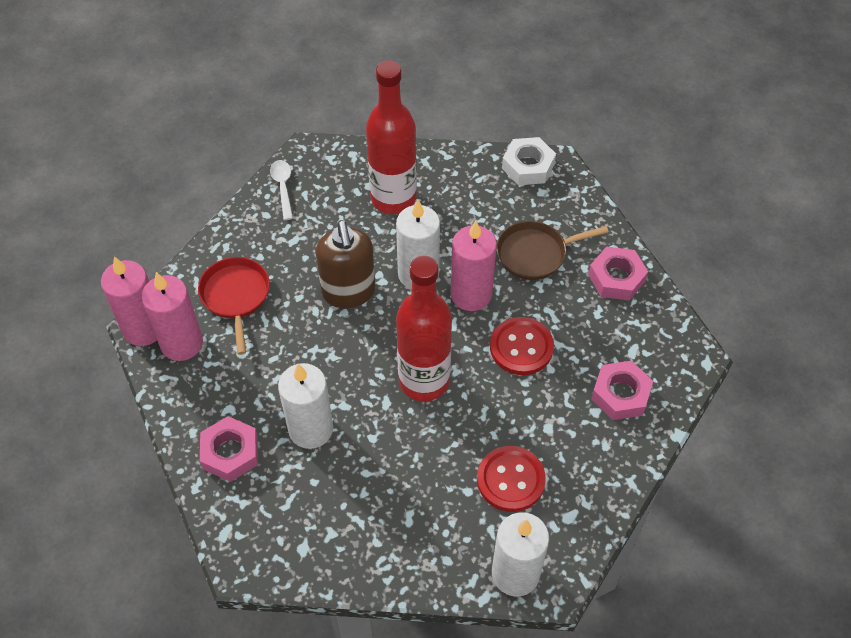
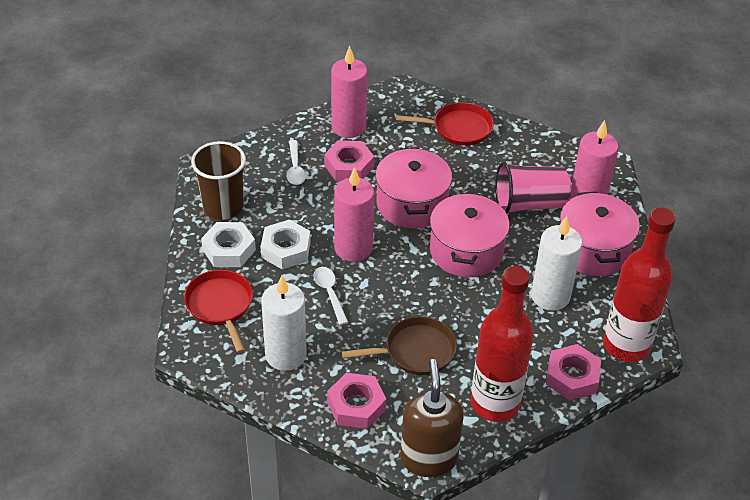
brown cup: none = 0 -> [191,141,246,220] = 1
pink cup: none = 0 -> [495,162,571,214] = 1
pink pot: none = 0 -> [375,148,452,229] [430,192,510,277] [560,192,640,276] = 3
red button: [477,446,546,512] [490,317,554,375] = 2 -> none = 0
red pan: [198,257,270,355] = 1 -> [184,270,253,353] [396,102,494,146] = 2
white candle: [278,363,333,449] [396,199,440,290] [492,512,549,596] = 3 -> [261,275,307,371] [531,216,582,311] = 2
white nut: [502,137,556,185] = 1 -> [201,222,256,267] [260,220,311,269] = 2
white spoon: [270,160,293,220] = 1 -> [286,140,306,185] [314,267,348,325] = 2

